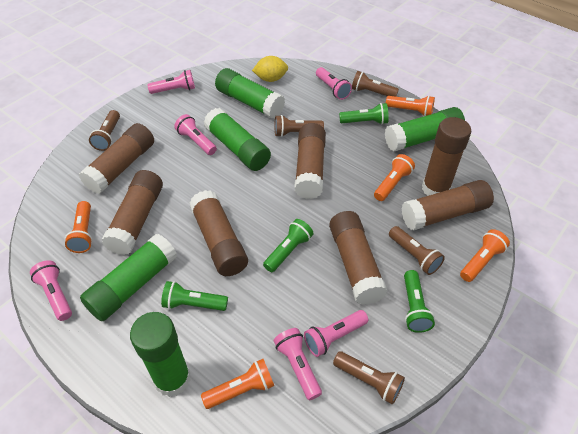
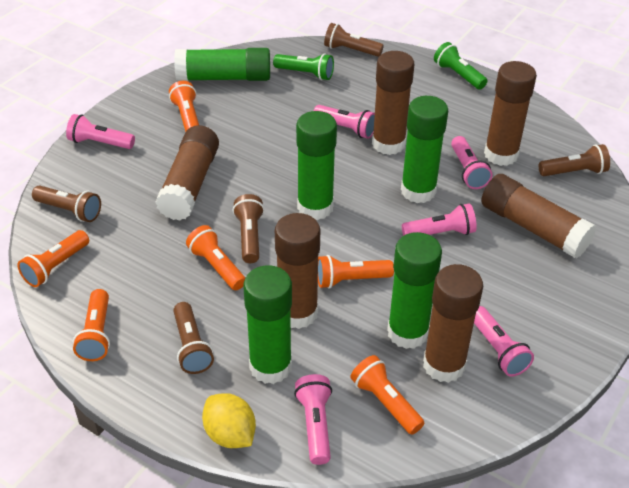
brown glue stick: [79,123,154,194] [102,170,163,255] [189,190,248,276] [294,123,326,199] [329,211,388,305] [401,180,494,230] [422,117,472,196] = 7 -> [155,125,219,221] [275,213,320,329] [372,51,415,155] [423,264,483,383] [481,174,596,258] [484,61,537,166] = 6
green flashlight: [161,281,228,311] [263,219,314,272] [339,103,389,124] [404,270,435,333] = 4 -> [273,53,334,80] [434,42,487,90] = 2
orange flashlight: [65,201,93,253] [201,359,274,409] [374,154,415,201] [386,96,435,116] [460,229,510,282] = 5 -> [17,230,89,287] [73,289,110,361] [169,81,199,132] [186,225,245,290] [318,255,394,289] [351,355,424,435] = 6

